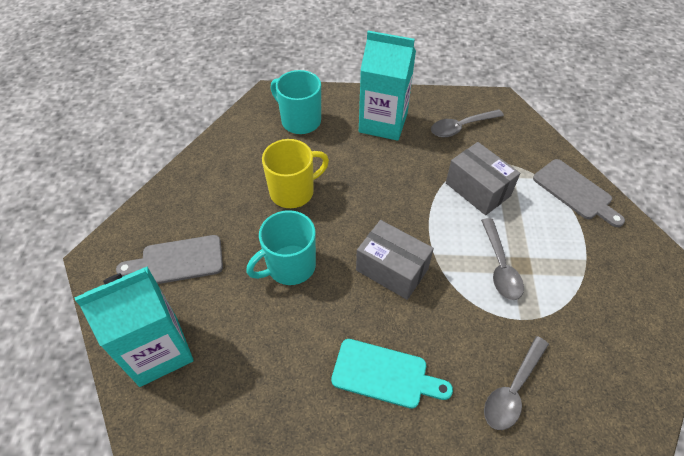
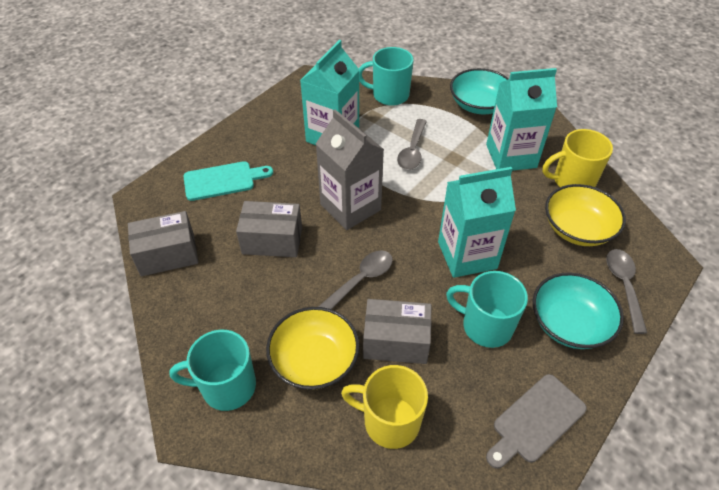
grey box: [356,220,434,300] [446,142,520,215] = 2 -> [128,211,198,276] [236,201,302,257] [363,299,432,364] = 3
grey carton: none = 0 -> [316,109,384,230] = 1
grey cutting board: [116,235,223,284] [533,159,625,227] = 2 -> [486,374,587,469] = 1
turquoise bowl: none = 0 -> [450,68,509,114] [533,272,624,349] = 2
turquoise carton: [74,266,194,387] [359,31,416,141] = 2 -> [300,40,359,145] [438,167,516,278] [486,68,557,171] = 3
turquoise mug: [246,210,316,285] [270,70,321,134] = 2 -> [169,330,256,411] [359,47,414,106] [446,271,528,348] = 3
yellow bowl: none = 0 -> [266,307,359,390] [545,184,626,246] = 2
yellow mug: [262,139,329,208] = 1 -> [341,365,428,449] [542,129,613,187] = 2

